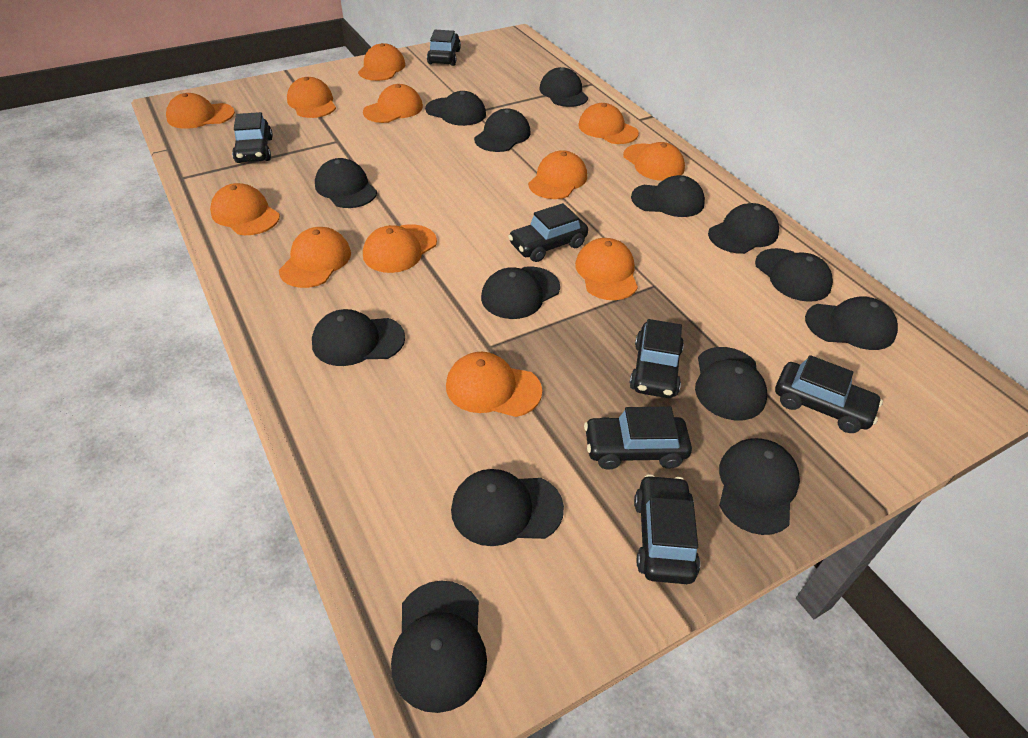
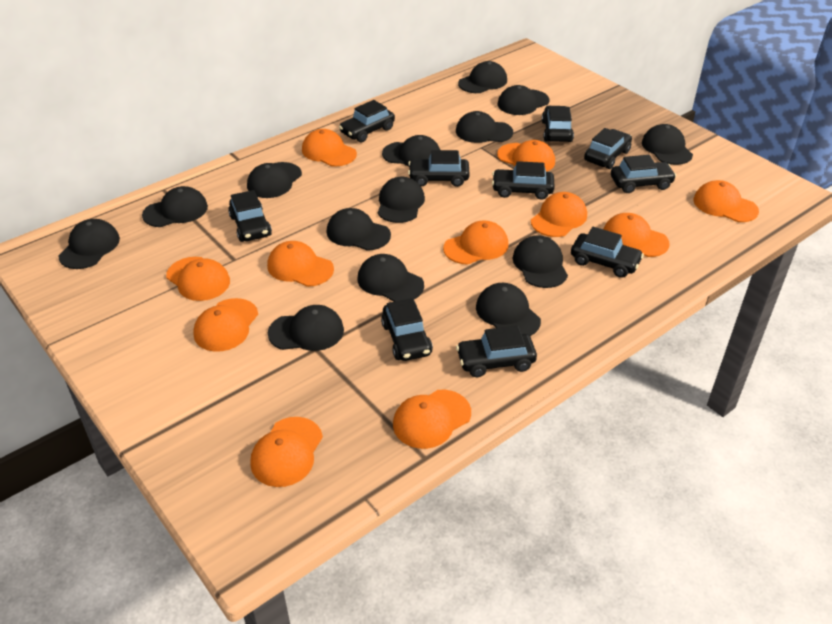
black car: [232,112,273,163] [427,30,461,66] [508,203,588,262] [584,407,692,470] [630,319,684,398] [634,474,700,584] [775,355,883,433] = 7 -> [228,190,272,242] [339,100,395,142] [381,298,433,361] [408,150,470,187] [456,326,537,377] [492,161,555,200] [542,106,574,142] [571,227,644,278] [584,128,632,169] [611,155,676,193] = 10
orange cap: [166,93,235,129] [210,183,280,235] [279,227,351,288] [287,77,336,118] [358,43,405,81] [363,84,423,123] [363,224,437,273] [446,352,542,417] [528,150,587,199] [575,238,638,300] [578,103,639,144] [623,142,685,181] = 12 -> [166,257,230,301] [193,298,258,352] [250,417,323,487] [267,241,334,287] [302,129,357,167] [393,390,471,449] [443,220,508,265] [497,140,555,172] [531,192,587,237] [603,213,669,257] [694,180,759,222] = 11

